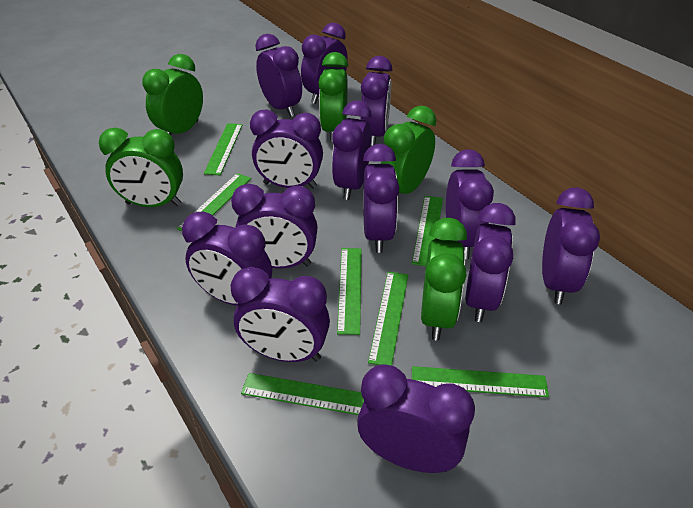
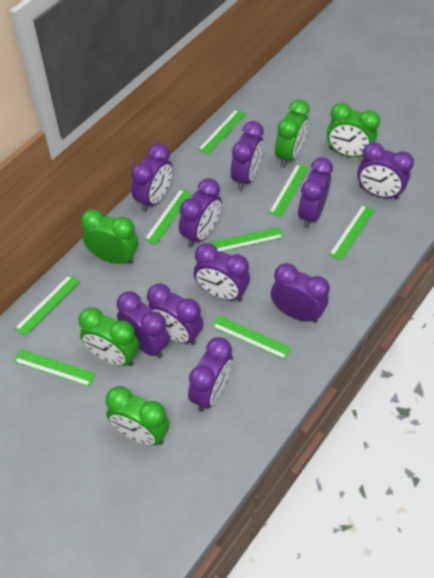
green ruler: [177,173,251,231] [204,123,243,175] [241,373,364,415] [337,248,362,335] [368,271,408,366] [412,196,443,266] [412,366,549,398] = 7 -> [14,349,96,387] [15,275,80,336] [144,189,192,245] [198,109,246,155] [209,227,284,252] [212,315,291,359] [269,164,309,217] [329,205,375,261] = 8
purple clock: [182,211,272,306] [230,267,330,362] [231,184,318,268] [250,109,323,189] [255,34,302,117] [301,23,348,104] [332,100,372,200] [357,364,475,473] [360,56,392,146] [363,144,399,253] [446,149,494,259] [465,203,516,322] [542,188,600,304] = 13 -> [117,291,170,358] [131,143,173,212] [147,283,203,345] [179,178,222,247] [188,337,233,412] [194,243,250,301] [231,121,264,190] [271,263,330,323] [298,157,333,228] [357,142,414,200] = 10

